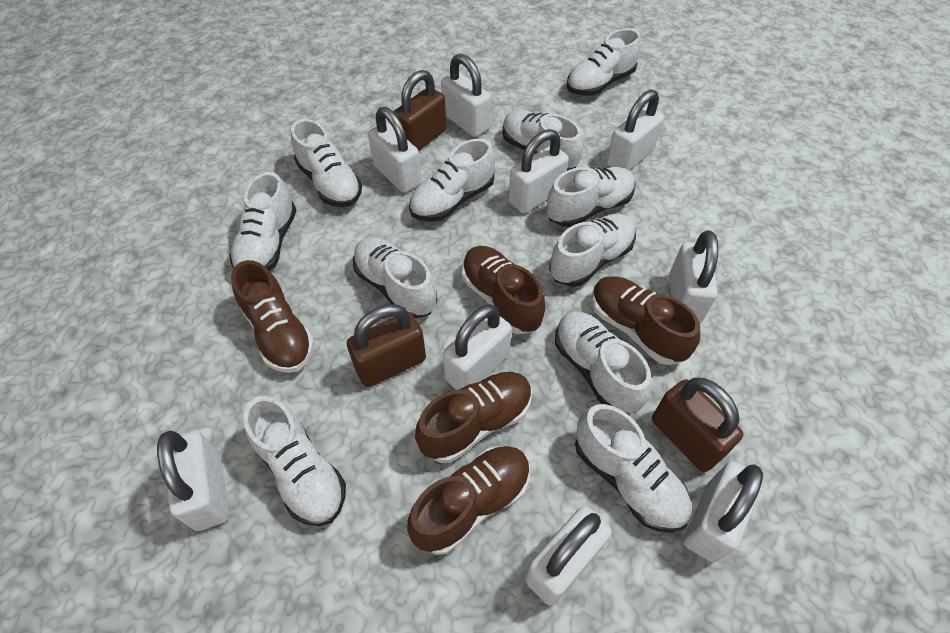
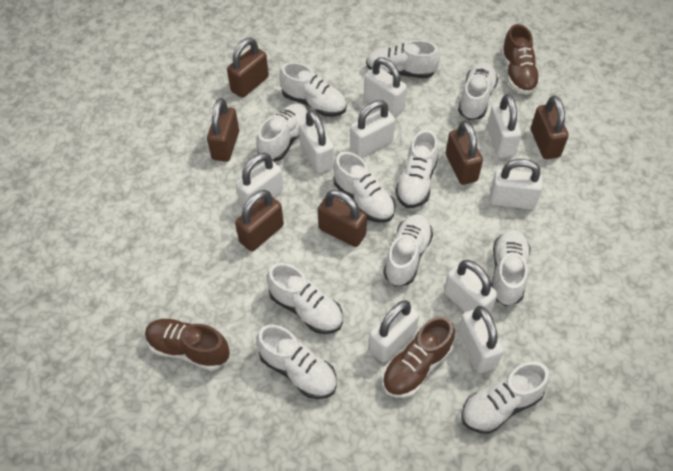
brown padlock: [347,304,426,387] [394,70,446,151] [652,378,743,472] = 3 -> [207,98,239,162] [227,38,269,98] [235,190,284,251] [318,190,367,247] [446,121,483,185] [531,96,569,159] = 6
brown shoe: [231,260,315,373] [407,446,530,555] [415,372,532,463] [462,246,545,334] [592,276,700,365] = 5 -> [145,318,230,371] [382,316,455,398] [501,24,541,95] = 3

